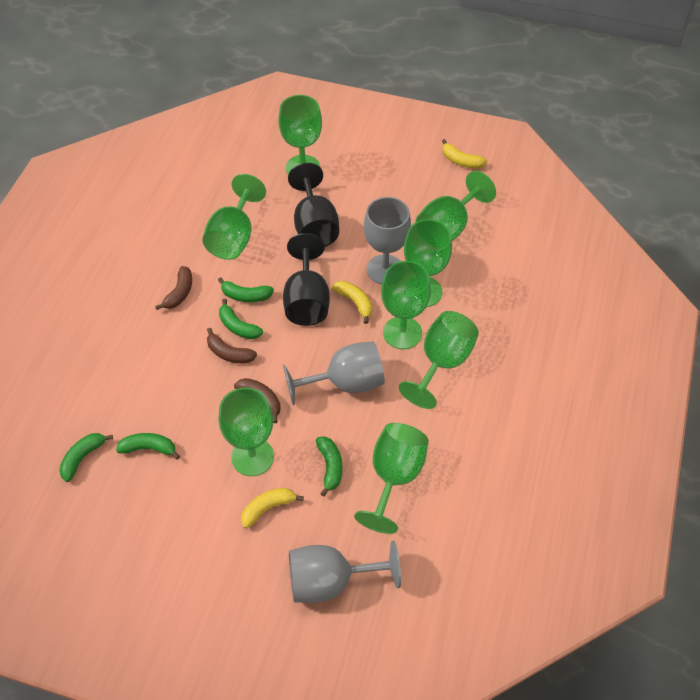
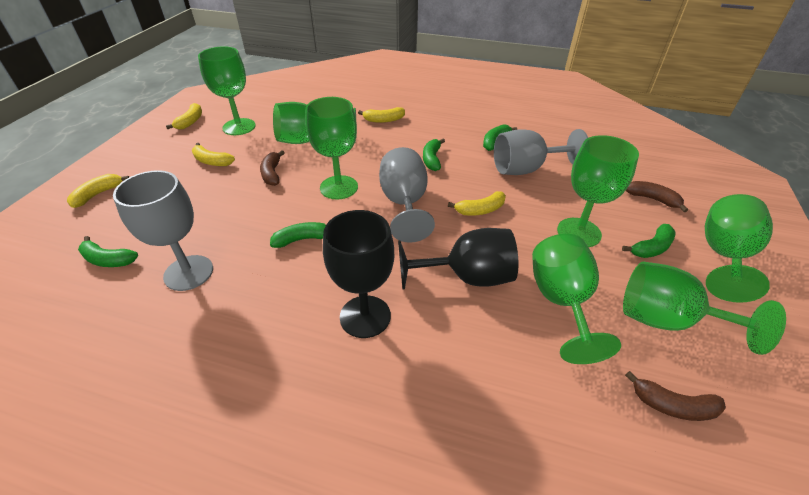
green goblet: [202,174,266,260] [218,388,274,476] [279,95,322,174] [354,423,429,534] [381,261,431,349] [399,311,479,409] [404,219,452,307] [416,171,496,241] = 8 -> [198,46,256,135] [273,102,356,144] [305,97,358,199] [532,234,621,364] [557,135,639,247] [623,261,786,355] [705,194,773,303] = 7
yellow banana: [241,488,304,529] [332,281,373,324] [442,139,487,169] = 3 -> [67,174,129,208] [166,103,202,129] [192,143,235,166] [358,107,405,123] [448,191,506,216] = 5

